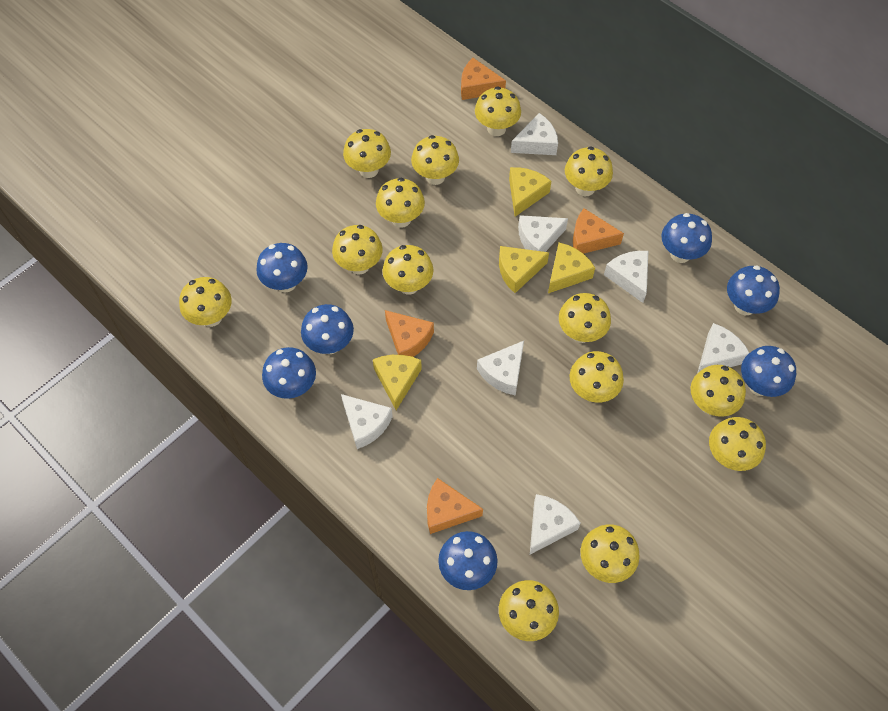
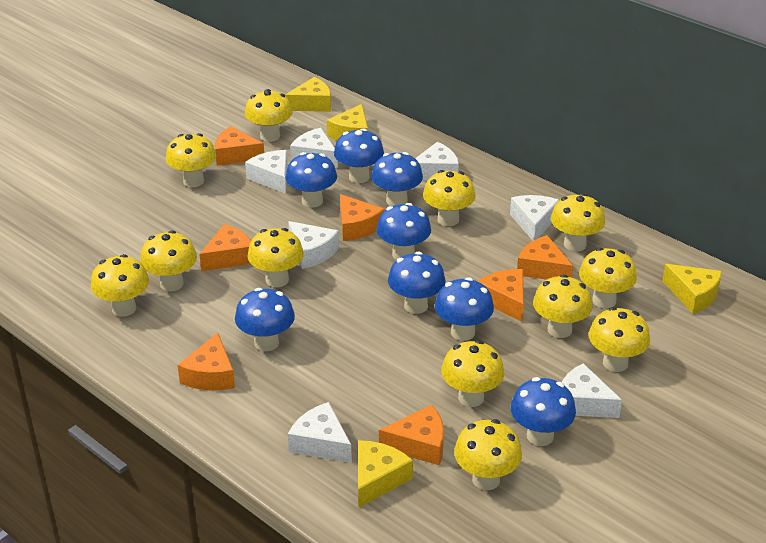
blue mushroom: [256,243,308,293] [262,347,316,399] [301,304,354,354] [438,531,497,590] [661,213,712,263] [727,265,780,316] [741,346,796,397] = 7 -> [235,288,295,351] [285,152,337,208] [334,128,384,183] [371,152,423,206] [376,203,431,260] [388,251,446,314] [435,277,494,341] [510,377,576,446] = 8
orange cheese: [385,310,434,357] [427,478,483,534] [461,58,506,100] [573,208,624,254] = 4 -> [178,333,235,391] [199,224,251,271] [215,126,264,166] [340,194,385,241] [379,405,444,465] [478,269,524,322] [517,235,573,280] = 7
yellow mushroom: [179,277,232,327] [332,225,383,274] [343,129,391,178] [376,178,425,228] [382,245,434,295] [411,135,459,185] [475,86,521,136] [499,580,559,641] [559,293,611,343] [565,147,613,196] [570,351,624,403] [581,524,640,583] [691,365,746,417] [709,417,766,471] = 14 -> [91,254,149,317] [140,230,197,292] [166,133,216,187] [245,89,293,142] [247,228,304,287] [423,170,476,226] [441,340,504,407] [454,419,522,490] [533,274,593,338] [551,193,605,252] [579,248,637,309] [589,307,650,372] = 12

